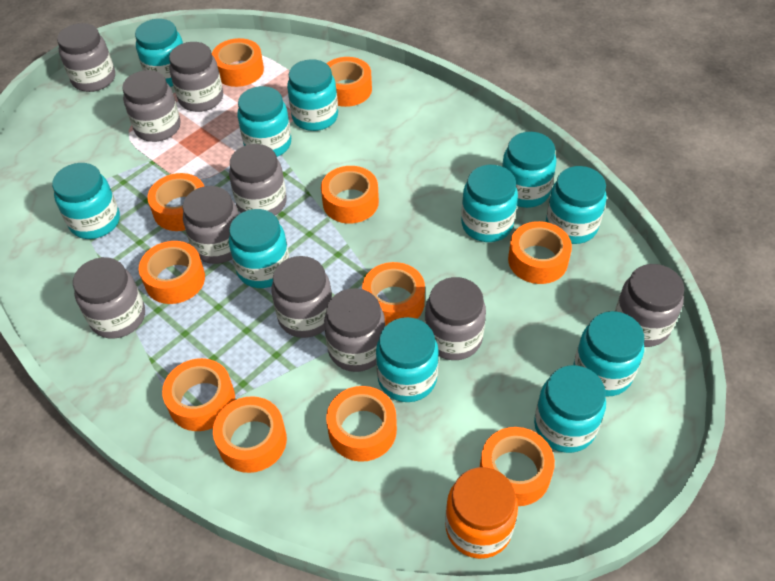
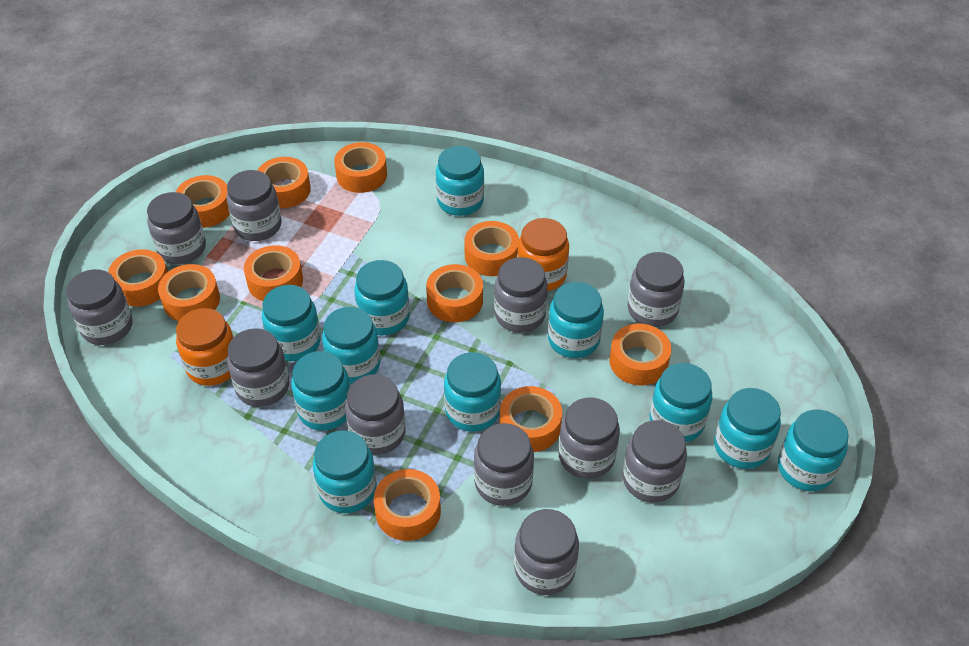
grey jar: [57,23,115,92] [73,257,145,339] [122,70,181,142] [169,42,223,112] [183,186,239,264] [229,144,287,215] [271,256,332,338] [324,288,385,372] [425,277,486,360] [615,264,684,347] = 10 -> [66,269,133,345] [147,192,206,264] [226,170,282,241] [227,328,289,407] [345,375,406,455] [474,423,534,506] [494,257,548,333] [514,509,579,595] [558,397,620,479] [622,420,687,503] [627,252,685,327] = 11
orange jar: [445,467,518,559] = 1 -> [176,308,234,386] [517,218,569,291] = 2

